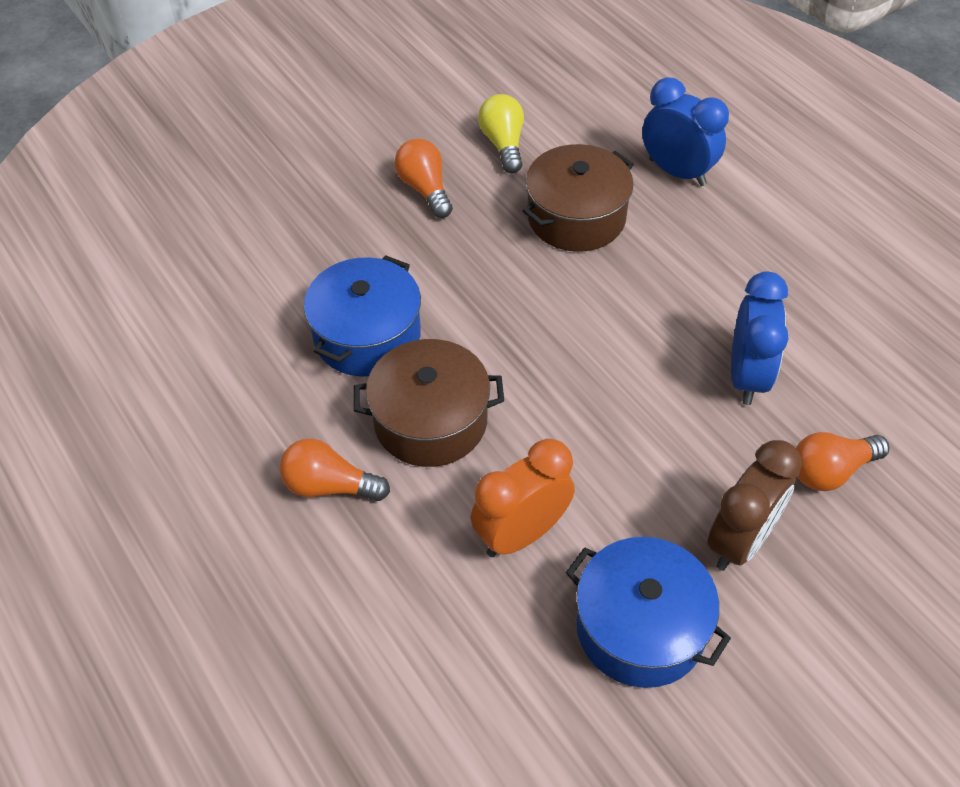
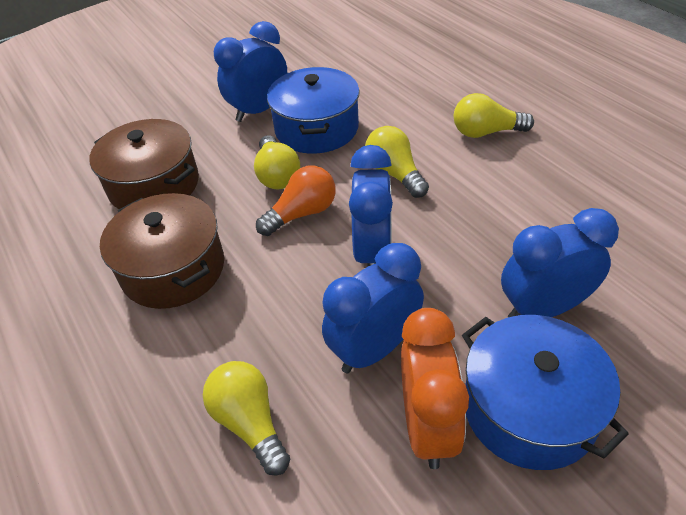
blue clock: [642,77,729,186] [731,272,788,405] = 2 -> [214,21,287,122] [322,243,424,373] [349,145,393,266] [501,208,619,317] = 4
brown clock: [707,440,802,571] = 1 -> none = 0
orange light bulb: [280,439,390,501] [394,139,453,218] [796,432,889,491] = 3 -> [256,165,336,236] = 1
yellow light bulb: [478,94,524,173] = 1 -> [203,361,290,475] [254,135,300,189] [365,126,429,198] [454,93,534,138] = 4

